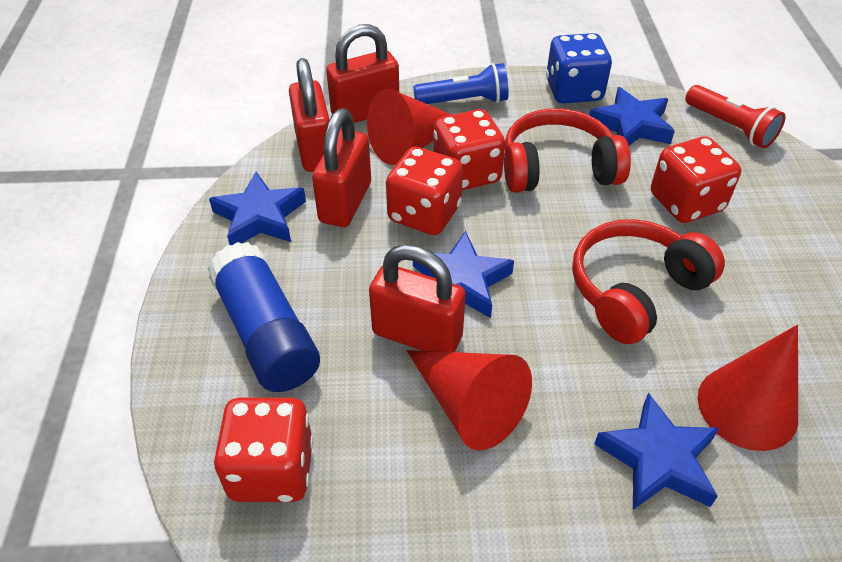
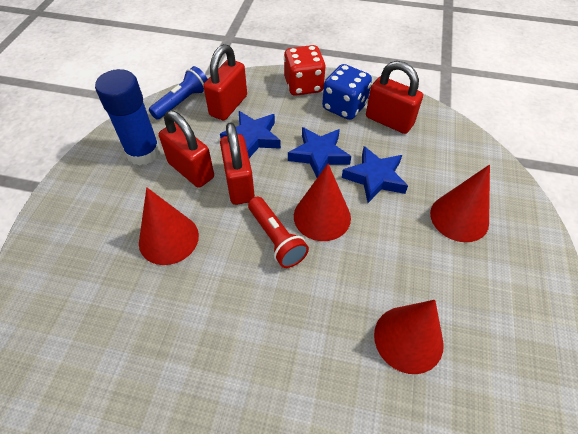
blue star: [209,172,306,245] [413,231,514,318] [589,87,675,145] [594,392,719,510] = 4 -> [220,111,281,158] [288,127,351,178] [342,146,408,203] = 3
red cone: [367,89,452,165] [407,350,532,451] [698,325,798,451] = 3 -> [139,187,199,265] [294,164,351,241] [374,300,444,374] [430,164,490,242] = 4
red dice: [213,398,314,502] [386,147,463,235] [433,109,505,190] [651,136,741,223] = 4 -> [284,45,326,96] = 1
red headphones: [504,108,631,193] [572,219,725,344] = 2 -> none = 0

